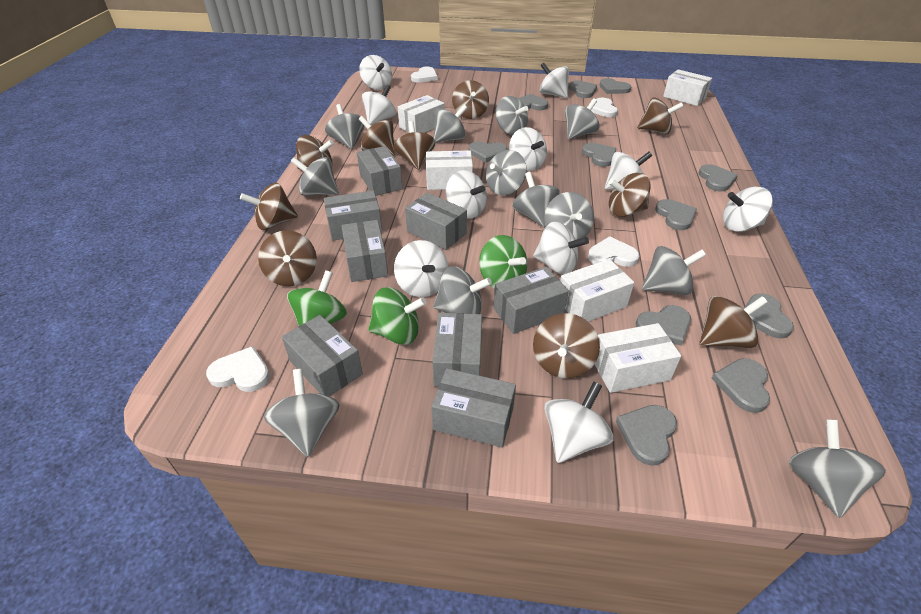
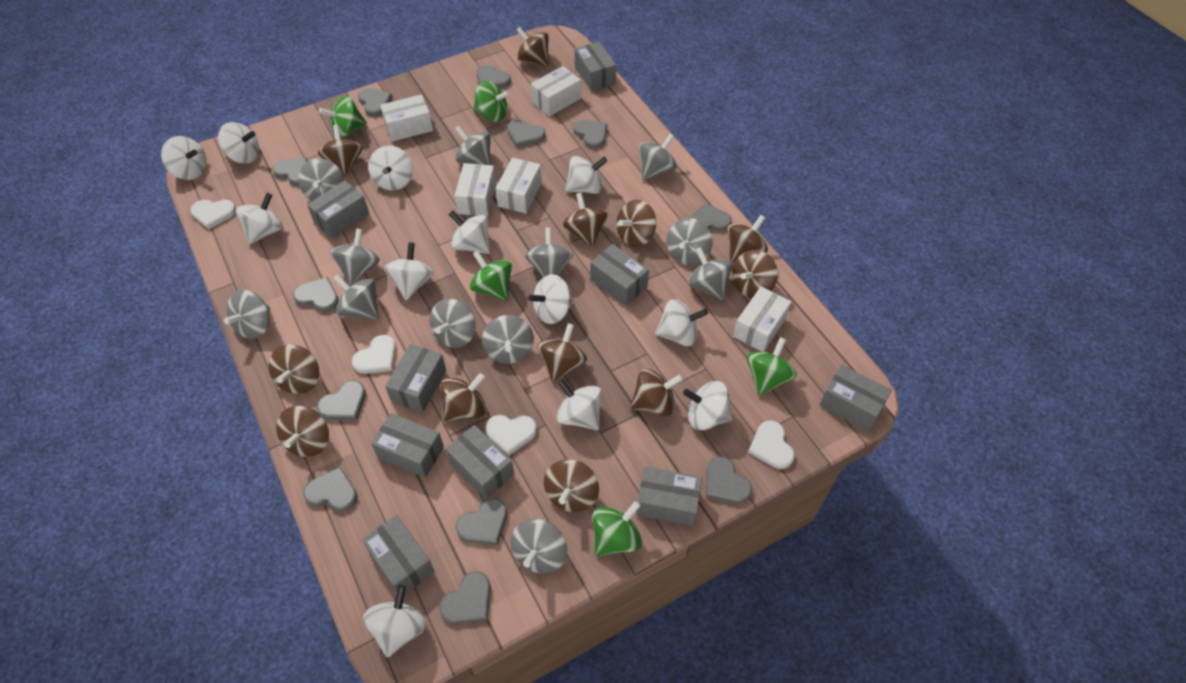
brown spinning top: [240,183,298,230] [258,230,317,286] [296,135,334,170] [359,116,395,156] [393,121,435,170] [452,80,489,119] [533,313,600,378] [608,173,651,217] [637,97,684,134] [699,296,767,348] = 10 -> [269,344,319,394] [276,406,329,457] [318,125,362,177] [440,373,486,422] [516,27,549,67] [537,323,587,383] [544,459,599,512] [563,193,608,247] [616,200,656,247] [630,369,683,417] [727,215,768,264] [732,250,778,298] = 12
green spinning top: [287,270,347,326] [368,287,426,345] [479,235,527,289] = 3 -> [319,96,367,138] [470,251,512,301] [473,81,510,122] [592,501,642,556] [747,337,797,396] = 5
grey box: [282,315,363,397] [324,190,382,241] [342,220,388,282] [357,146,403,196] [405,193,467,250] [431,368,516,447] [432,313,482,387] [494,267,569,334] = 8 -> [307,180,369,239] [362,515,435,593] [371,413,444,478] [385,344,446,412] [445,425,514,499] [575,42,616,91] [590,244,649,306] [636,466,702,526] [820,365,892,432] = 9
grey heart: [468,141,507,163] [518,94,548,110] [569,80,597,98] [582,143,617,167] [600,78,631,94] [616,405,677,466] [636,305,691,346] [655,199,697,230] [699,164,738,192] [711,358,770,413] [744,293,794,338] = 11 -> [272,157,308,186] [293,277,339,312] [303,467,358,512] [317,381,366,420] [358,88,393,117] [439,571,491,624] [456,498,507,545] [476,65,511,88] [507,120,545,148] [573,119,607,149] [690,203,732,232] [706,457,752,504] = 12
white spinning top: [359,55,392,90] [362,85,396,125] [394,240,448,297] [446,170,487,219] [509,127,547,171] [533,222,589,275] [540,63,569,98] [544,382,614,463] [605,152,652,190] [723,187,773,232] = 10 -> [161,136,207,180] [218,122,259,164] [236,193,283,244] [363,585,427,658] [368,146,413,191] [384,242,434,300] [449,210,490,254] [528,274,574,324] [556,379,602,430] [565,156,607,194] [655,299,708,346] [683,381,732,430] = 12

